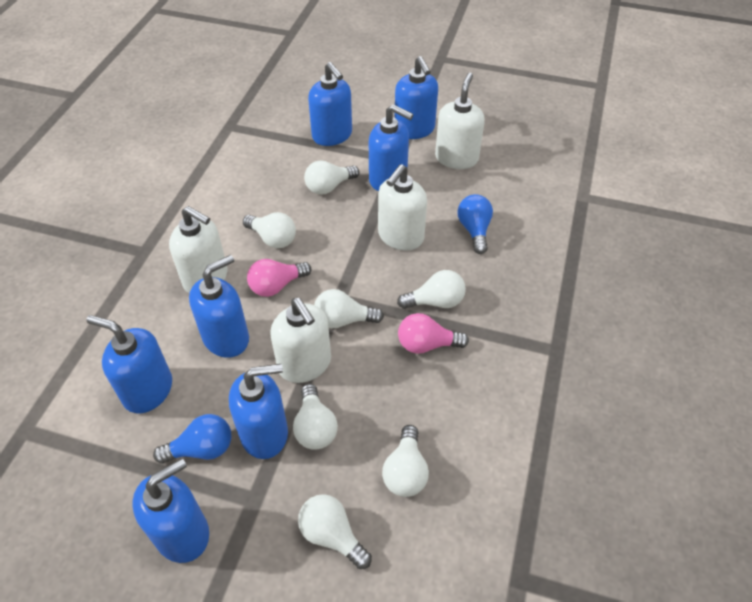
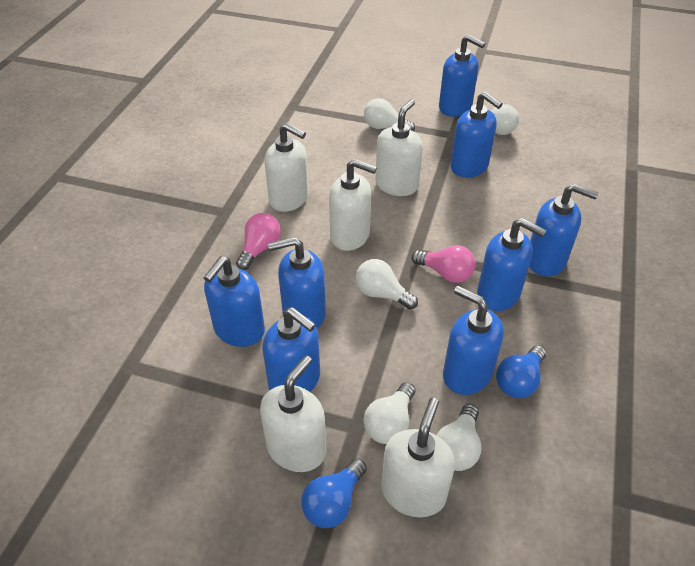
blue soap dispenser: [86,315,172,413] [133,458,209,563] [189,255,249,358] [229,364,288,459] [308,62,352,146] [369,104,413,191] [394,56,438,139] = 7 -> [203,256,265,347] [262,307,320,392] [268,237,326,329] [439,34,485,117] [443,286,504,395] [450,92,503,177] [477,218,547,311] [529,183,599,277] = 8
white light bulb: [243,212,296,248] [293,384,338,450] [298,494,372,569] [304,160,359,195] [314,289,384,328] [382,425,429,497] [397,270,466,309] = 7 -> [356,259,418,310] [364,98,415,131] [364,382,415,444] [437,404,481,471] [491,103,519,135] = 5
white soap dispenser: [169,206,227,293] [270,298,331,383] [378,164,427,251] [435,73,485,169] = 4 -> [260,355,326,472] [264,123,309,212] [329,159,377,251] [375,99,423,196] [381,398,455,518] = 5

